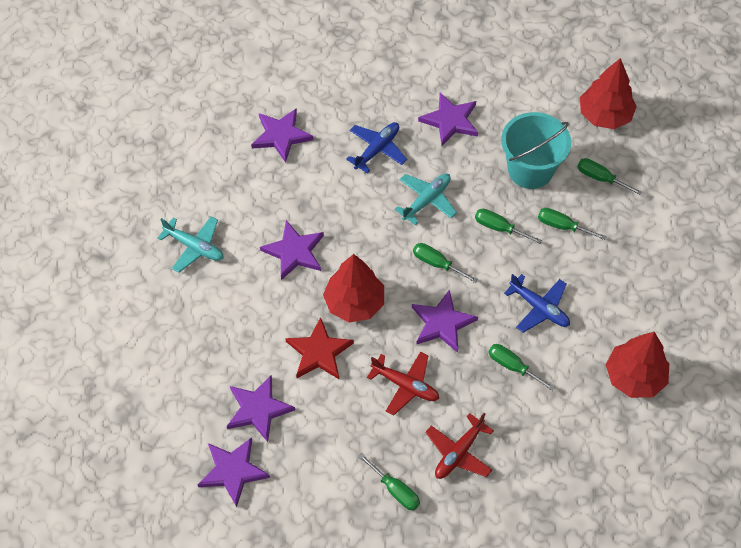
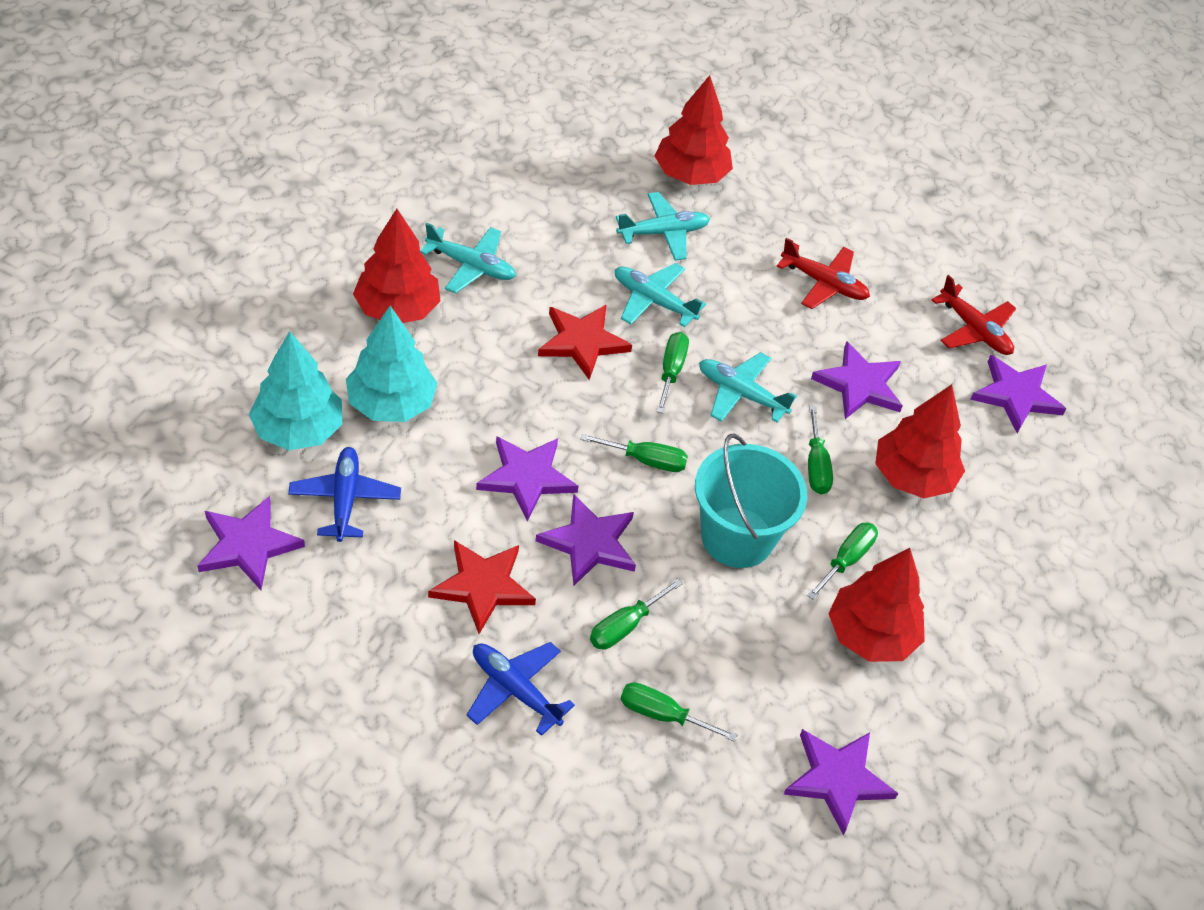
red star: [285,317,354,379] = 1 -> [428,540,536,634] [538,304,632,380] = 2
red tree: [323,254,384,322] [580,58,637,129] [606,332,669,398] = 3 -> [353,209,441,323] [655,75,733,185] [828,548,925,662] [875,384,965,498] = 4
turquoise plane: [157,216,223,272] [395,173,457,225] = 2 -> [420,223,516,294] [615,263,706,327] [616,192,710,261] [699,352,797,422] = 4
turquoise tree: none = 0 -> [249,331,342,450] [346,306,437,422] = 2

